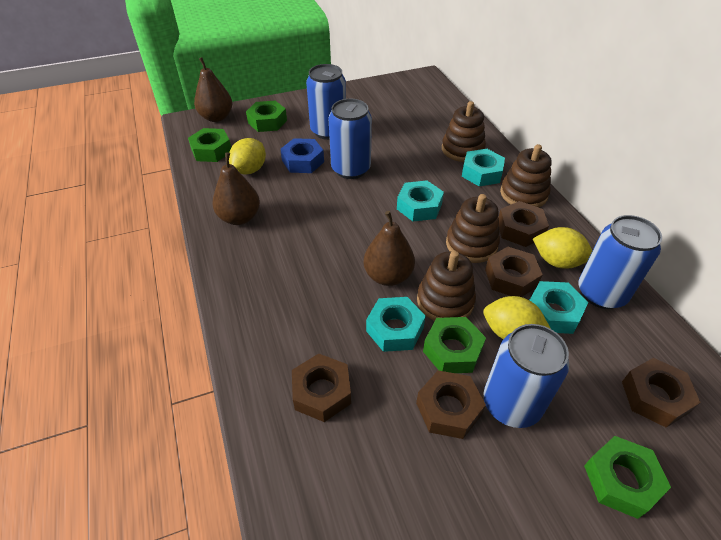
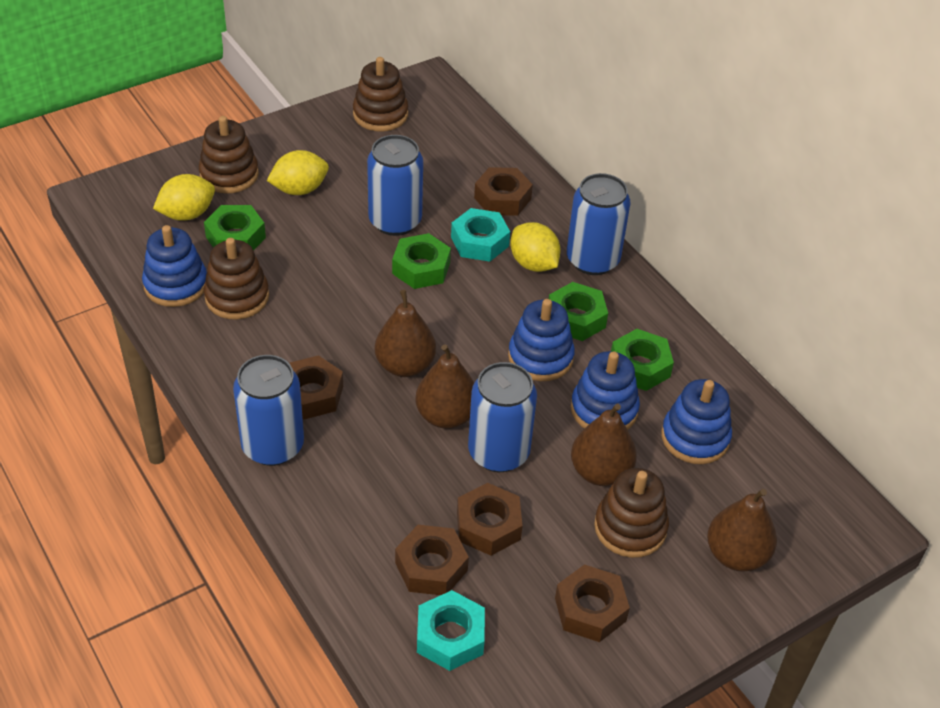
blue nut: [280,138,324,173] = 1 -> none = 0
blue stacking toy: none = 0 -> [142,225,207,307] [508,299,575,381] [571,351,640,429] [661,379,732,464] = 4
brown pear: [194,57,232,122] [212,152,260,225] [363,211,415,286] = 3 -> [375,290,436,377] [415,344,474,429] [571,403,637,486] [707,489,777,572] = 4
turquoise nut: [366,297,426,352] [397,180,444,222] [462,149,505,187] [530,281,588,334] = 4 -> [417,590,485,671] [451,208,510,262] = 2

